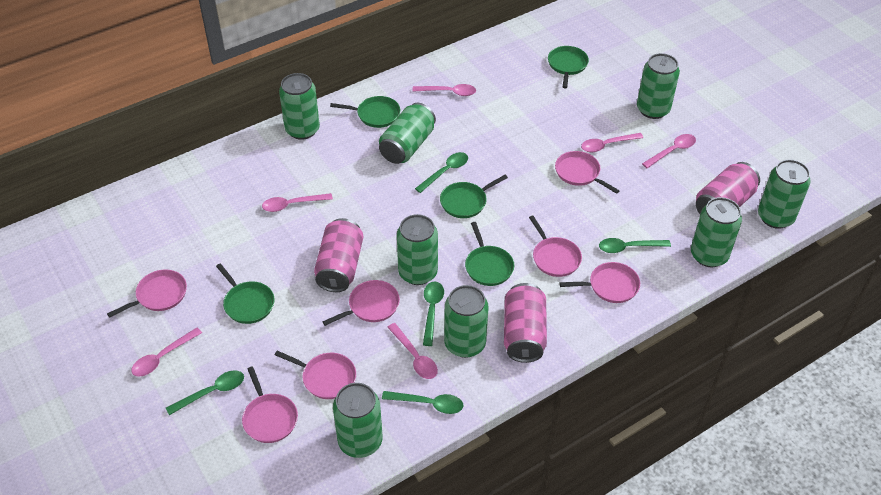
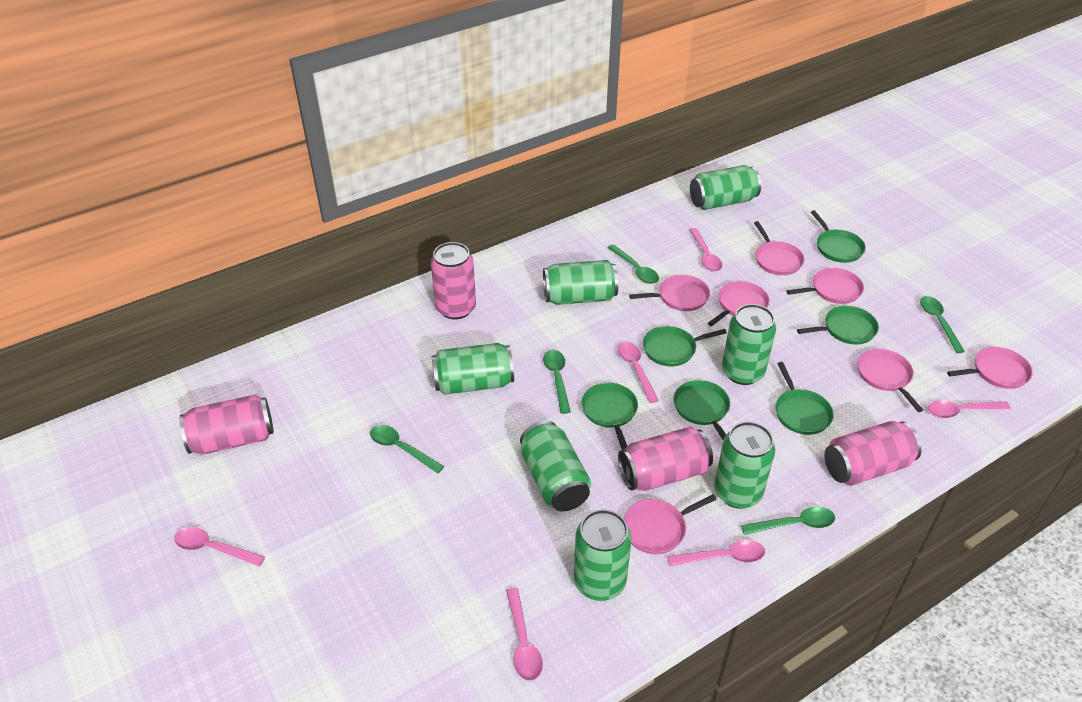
green can: [279,73,320,140] [333,383,383,458] [379,103,436,164] [397,214,438,285] [444,285,489,358] [637,53,680,119] [691,197,742,267] [758,159,811,229] = 8 -> [432,343,514,395] [520,421,591,511] [543,260,618,305] [574,509,632,601] [690,165,761,210] [714,422,775,509] [722,304,776,385] = 7
green pan: [216,263,275,324] [330,96,400,128] [440,175,508,218] [465,222,514,286] [548,46,589,88] = 5 -> [581,383,638,450] [643,326,727,366] [674,380,730,440] [776,362,834,435] [797,306,879,344] [811,210,866,263] = 6
pink can: [314,218,363,292] [504,283,547,363] [696,162,760,214] = 3 -> [179,394,274,455] [431,242,476,320] [618,427,713,491] [824,421,922,486] = 4

